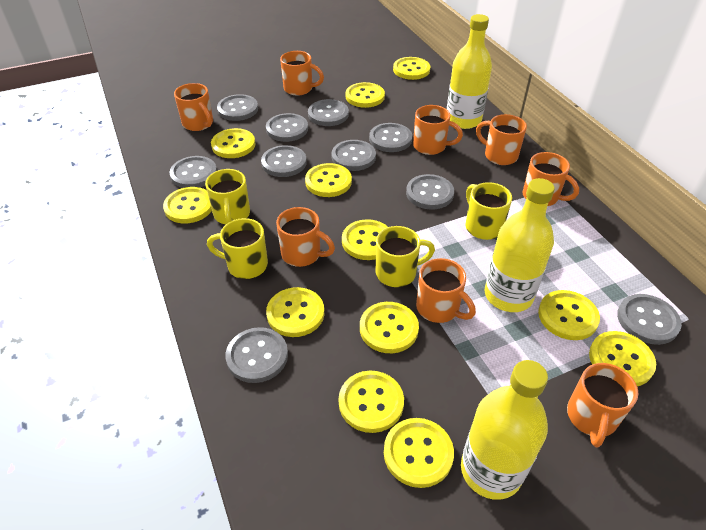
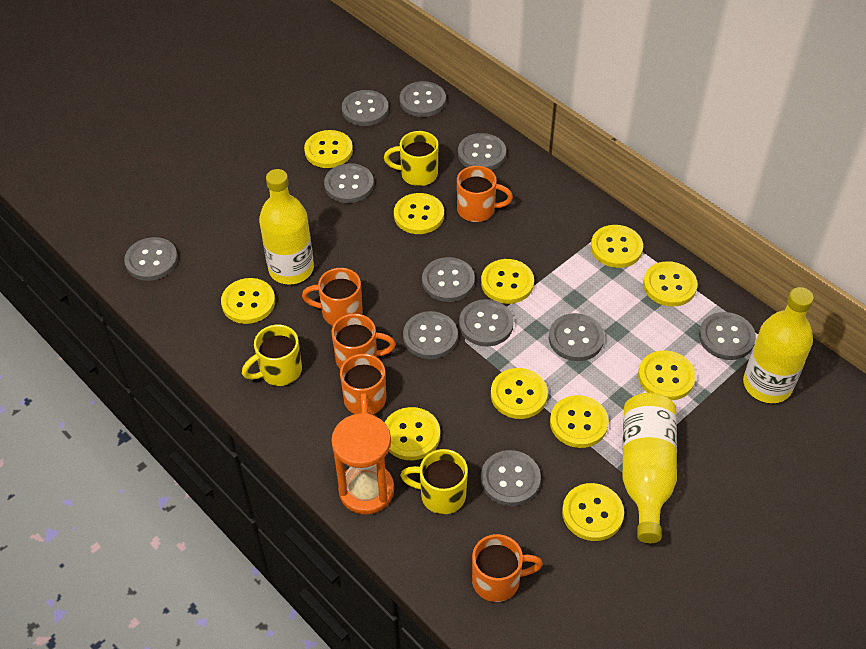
grey button: [169,156,217,188] [217,94,258,121] [226,327,288,383] [261,145,307,177] [266,113,308,142] [308,99,349,126] [331,140,376,171] [369,123,412,152] [406,174,454,210] [617,294,682,345] = 10 -> [124,237,178,281] [324,163,374,203] [342,90,389,126] [400,81,446,117] [403,311,458,359] [422,257,475,302] [458,133,506,170] [459,299,514,346] [481,450,541,506] [549,313,604,361] [699,312,756,360] = 11
orange hourglass: none = 0 -> [331,413,394,515] = 1
orange mug: [174,83,213,131] [276,207,335,267] [280,51,324,96] [413,105,463,155] [416,258,476,323] [476,114,527,165] [523,152,579,206] [567,363,639,447] = 8 -> [302,268,363,326] [331,314,396,369] [340,354,386,415] [457,166,513,222] [472,534,543,602] = 5
yellow button: [163,187,212,223] [211,128,255,158] [266,287,324,337] [305,163,352,197] [339,371,404,433] [342,219,388,260] [345,82,385,108] [360,302,419,353] [384,418,454,488] [393,57,430,80] [538,290,600,340] [589,331,656,386] = 12 -> [221,278,275,324] [304,130,353,168] [384,407,440,460] [394,193,444,234] [481,259,534,304] [491,368,548,419] [550,395,609,448] [562,483,624,541] [591,225,643,268] [638,350,696,400] [643,261,698,307] = 11
yellow mug: [205,169,250,224] [207,218,268,279] [376,226,435,287] [466,182,512,240] = 4 -> [242,325,302,386] [384,131,438,186] [400,449,468,515] = 3

